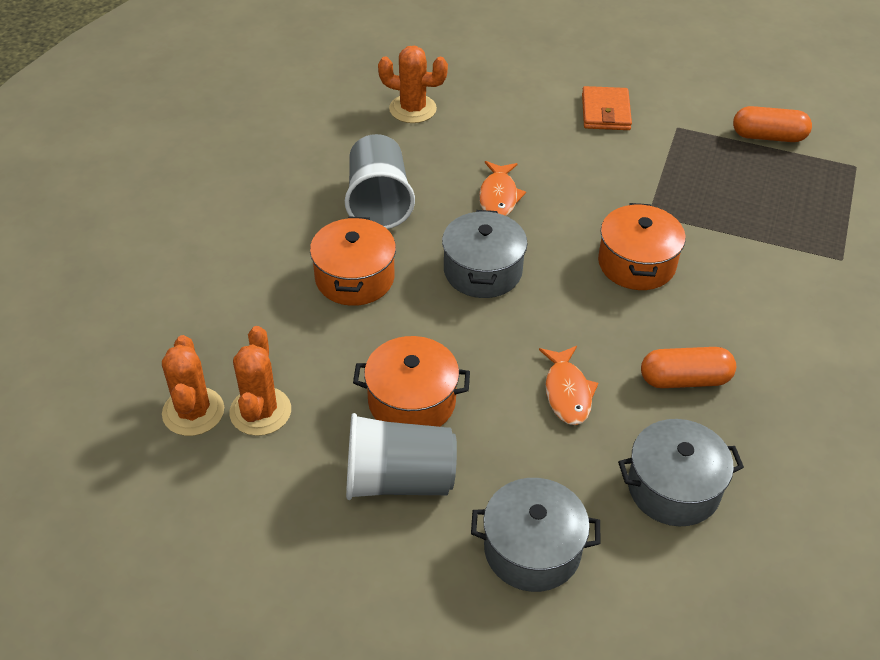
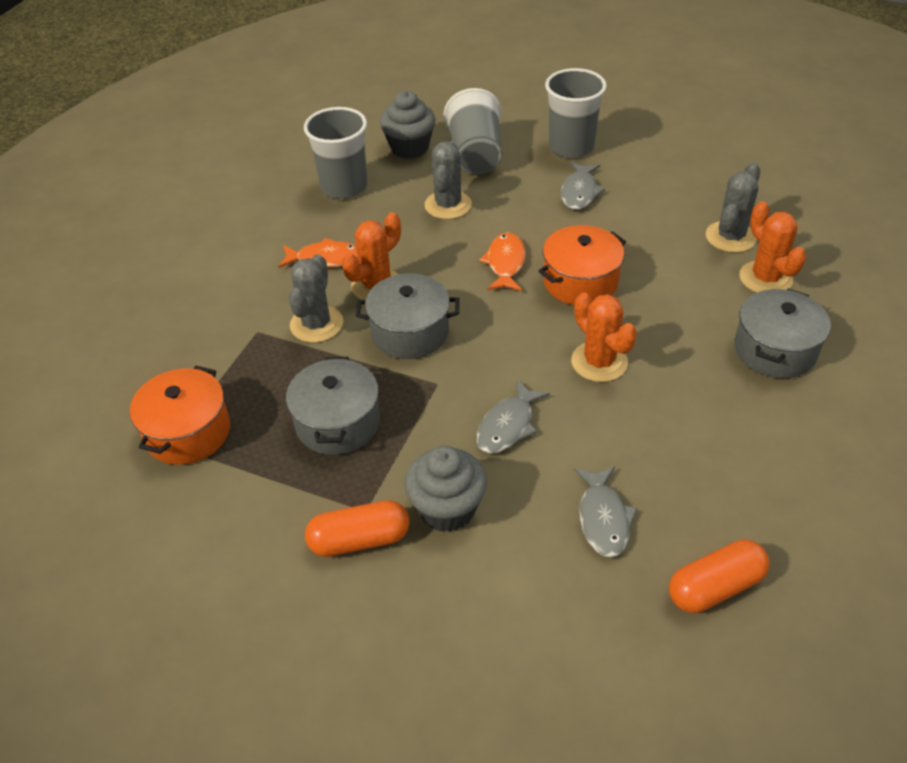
grey cactus: none = 0 -> [289,254,343,343] [425,141,472,219] [706,163,760,253] = 3
grey cup: [345,134,415,229] [346,413,457,500] = 2 -> [304,107,367,199] [444,88,502,174] [545,68,607,158] = 3
grey cupcake: none = 0 -> [380,91,436,159] [404,446,487,532] = 2
grey fish: none = 0 -> [476,379,550,454] [561,162,605,210] [574,466,637,558] = 3
orange pot: [310,216,396,306] [353,336,470,427] [598,203,686,290] = 3 -> [130,366,230,465] [539,225,626,305] = 2
orange wallet: [582,86,632,130] = 1 -> none = 0

